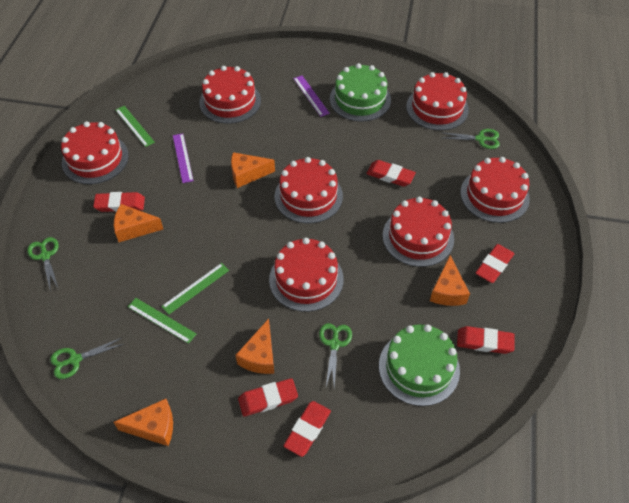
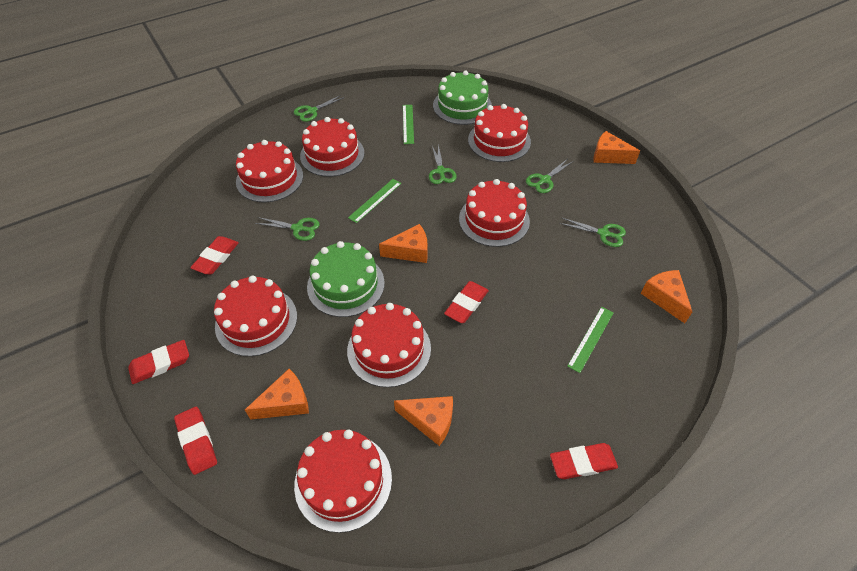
green scissors: [27,237,59,289] [50,338,123,379] [319,323,352,387] [441,129,500,149] = 4 -> [255,217,320,241] [294,95,344,122] [429,144,457,184] [526,159,572,193] [559,217,626,247] = 5
purple ruler: [173,133,193,183] [293,76,330,117] = 2 -> none = 0
red eraser: [93,192,145,212] [238,378,298,417] [283,401,331,457] [366,160,416,187] [457,326,515,354] [476,244,514,283] = 6 -> [128,340,189,384] [174,407,217,475] [190,236,239,274] [444,281,489,323] [550,443,618,479] = 5

